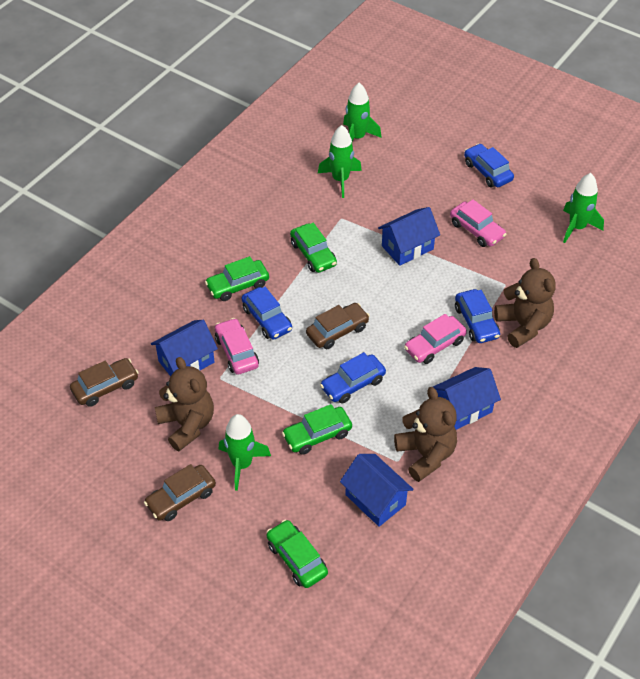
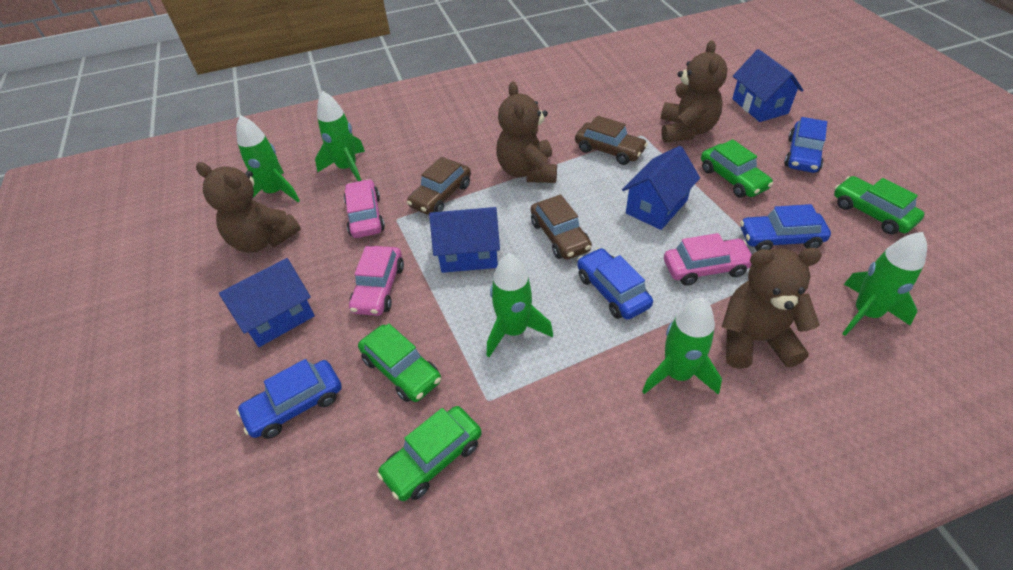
brown teddy bear: [155,357,214,451] [394,387,457,482] [494,258,556,348] = 3 -> [196,162,301,253] [496,82,557,183] [661,40,727,142] [722,248,822,369] = 4
green rocket: [219,414,271,491] [318,125,362,198] [343,83,382,142] [563,173,604,243] = 4 -> [236,115,300,202] [315,91,365,181] [487,253,553,357] [642,298,722,395] [842,232,927,336] = 5

